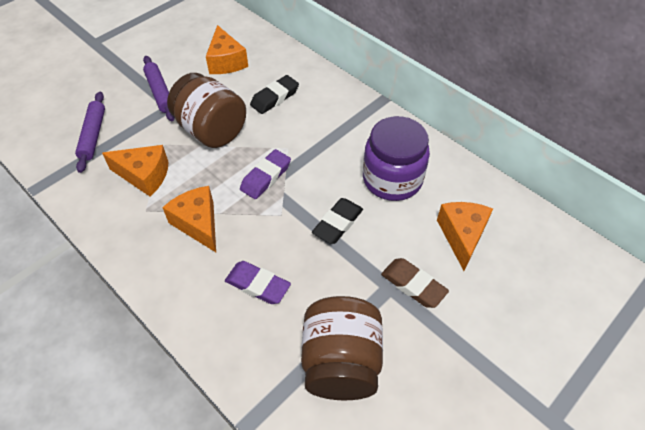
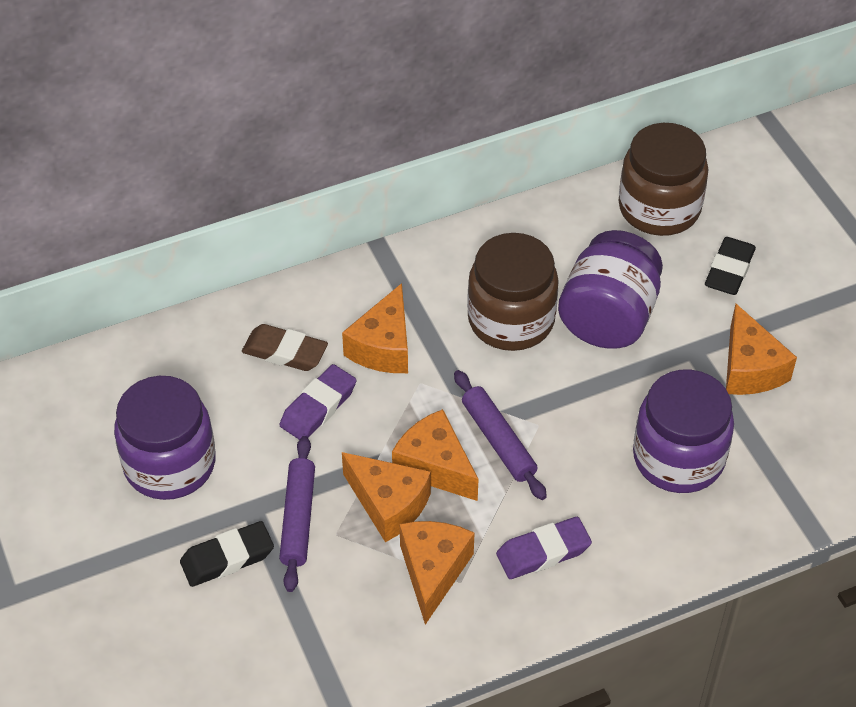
orange cheese: [102,145,168,197] [162,186,216,252] [206,25,248,74] [437,202,493,271] = 4 -> [342,283,408,373] [342,452,431,542] [392,409,478,501] [400,521,474,625] [726,304,797,395] = 5
purple jar: [363,116,430,201] = 1 -> [114,376,216,500] [558,230,663,349] [633,369,734,493] = 3

